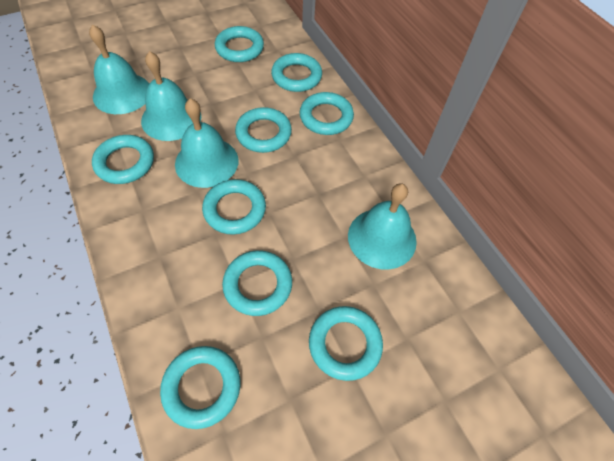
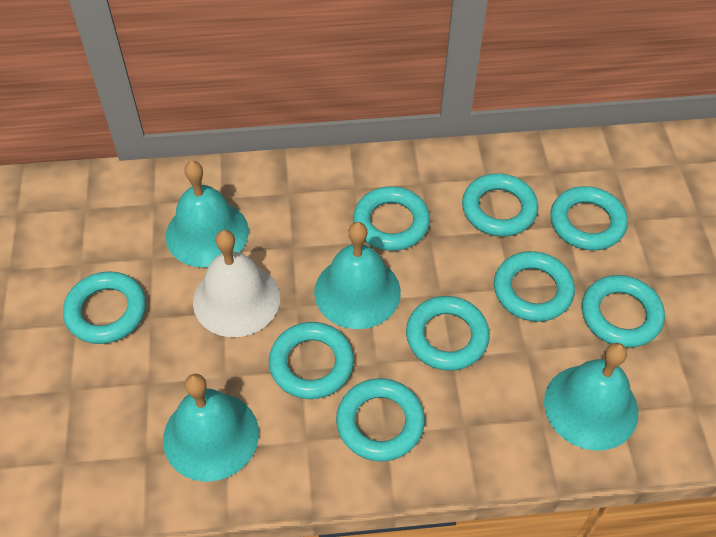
white bell: none = 0 -> [193,230,280,337] = 1

